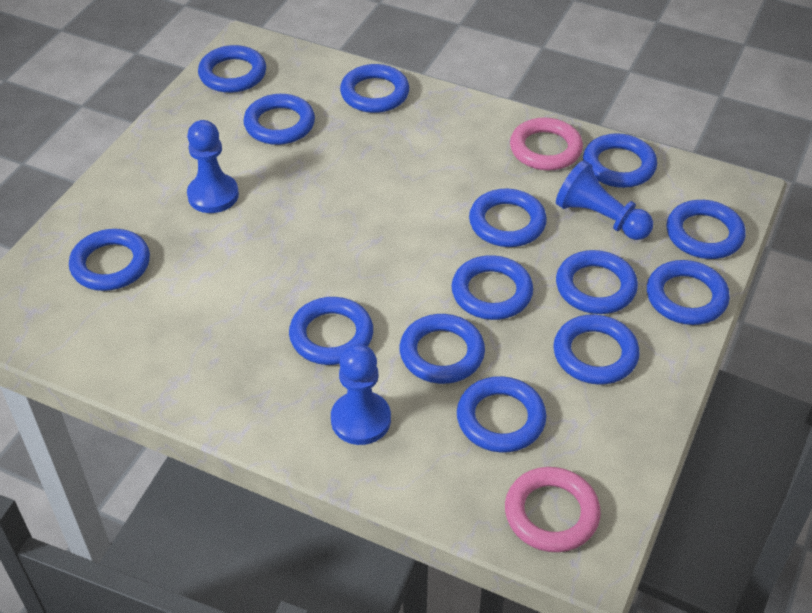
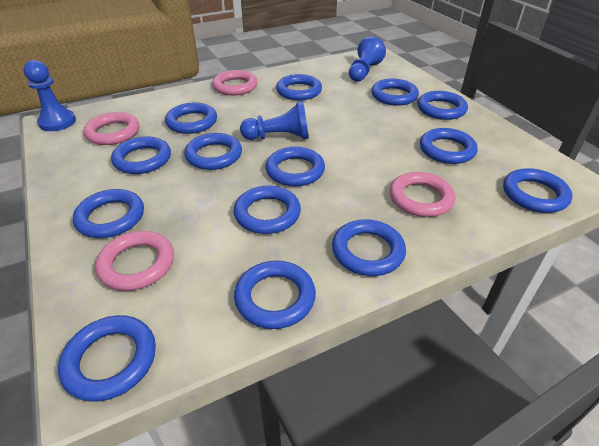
pink ring: [505,467,601,552] [510,118,583,171] = 2 -> [84,112,139,145] [95,231,174,291] [212,70,257,95] [390,172,455,217] = 4

